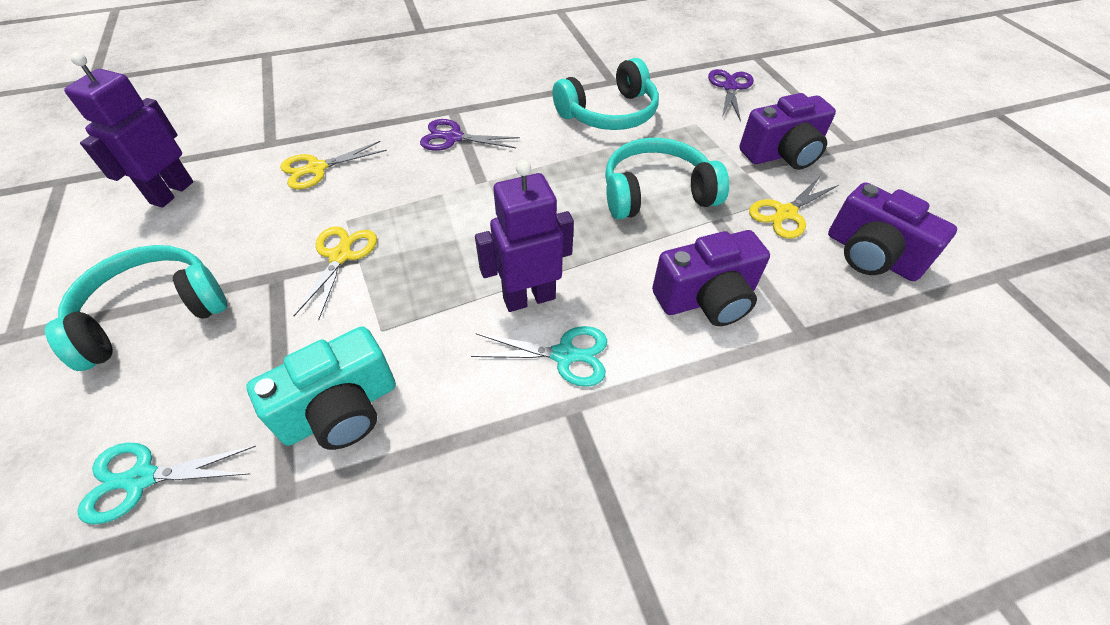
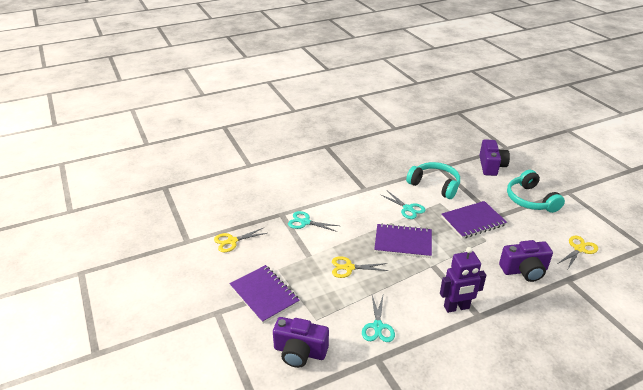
purple notebook: none = 0 -> [230,265,300,324] [374,224,432,258] [441,201,507,239] = 3
purple robot: [64,52,193,208] [475,160,574,312] = 2 -> [440,247,486,313] = 1
purple scissors: [420,119,520,151] [708,69,754,121] = 2 -> none = 0
turquoise camera: [247,326,396,450] = 1 -> none = 0
turquoise headphones: [45,245,228,371] [552,58,659,130] [605,138,729,219] = 3 -> [406,162,460,199] [507,170,565,213] = 2
turquoise scissors: [77,443,256,524] [471,326,607,387] = 2 -> [288,211,339,232] [362,296,395,342] [380,191,426,219] = 3

